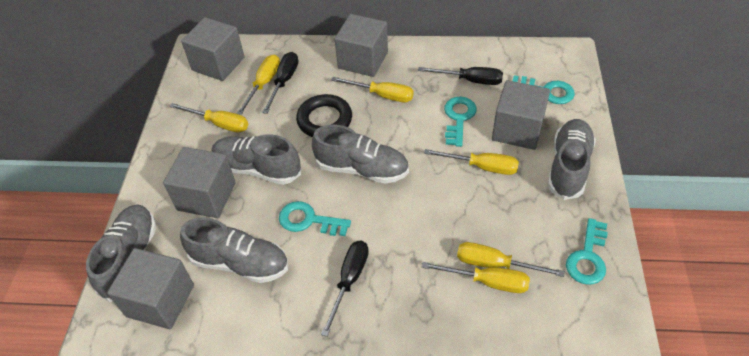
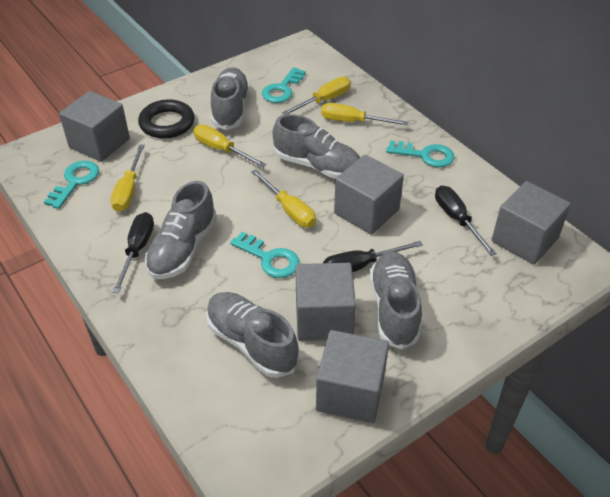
yellow screwdriver: [169,103,248,133] [236,55,280,115] [331,77,414,102] [421,262,530,293] [424,149,519,175] [457,242,565,277] = 6 -> [111,144,145,212] [193,125,267,167] [251,169,316,228] [282,77,351,115] [321,103,408,125] = 5

